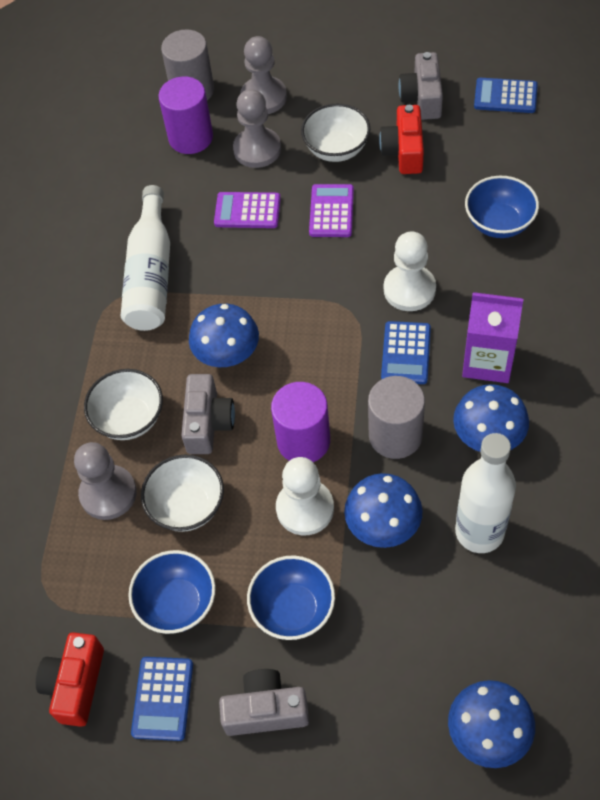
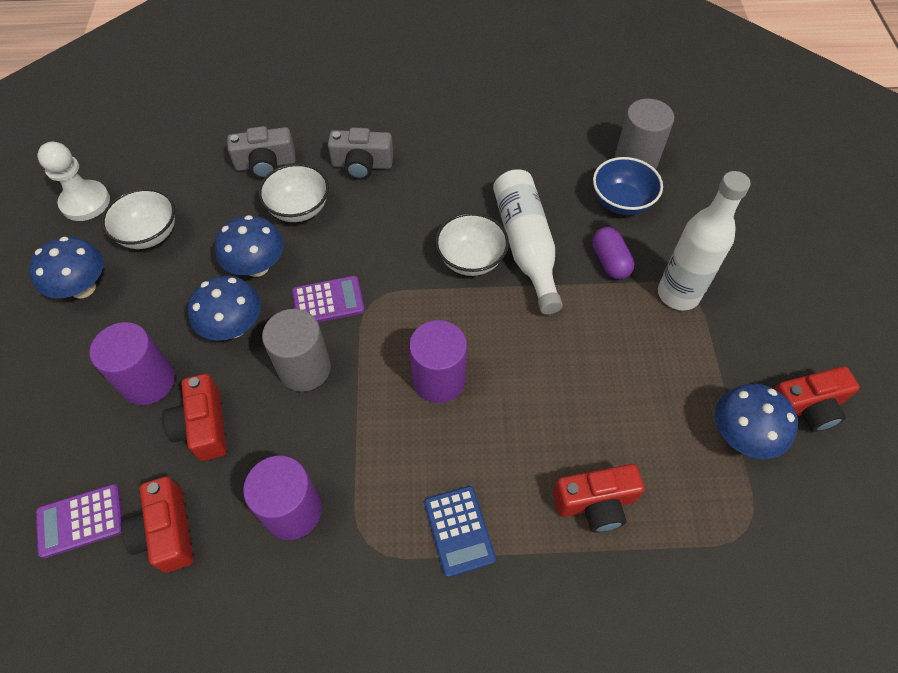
blue bowl: [128,550,216,634] [247,555,335,640] [465,176,539,238] = 3 -> [593,157,663,215] = 1
blue calculator: [131,657,193,741] [381,321,431,384] [474,78,538,113] = 3 -> [424,486,496,577] = 1
grey camera: [181,374,235,454] [219,669,309,736] [399,52,443,120] = 3 -> [227,126,296,179] [328,127,393,180] = 2
grey pawn: [74,442,137,520] [233,89,281,168] [240,36,287,114] = 3 -> none = 0
purple capsule: none = 0 -> [592,227,635,280] = 1
purple carton: [462,292,523,383] = 1 -> none = 0
purple cylinder: [158,76,213,154] [271,382,330,462] = 2 -> [89,322,175,405] [243,456,322,540] [409,320,467,403] = 3
red camera: [36,632,104,727] [379,105,424,174] = 2 -> [121,476,193,573] [163,374,227,461] [553,464,645,533] [774,366,860,432] = 4
white pawn: [276,457,334,535] [384,231,436,311] = 2 -> [37,142,110,221] = 1

